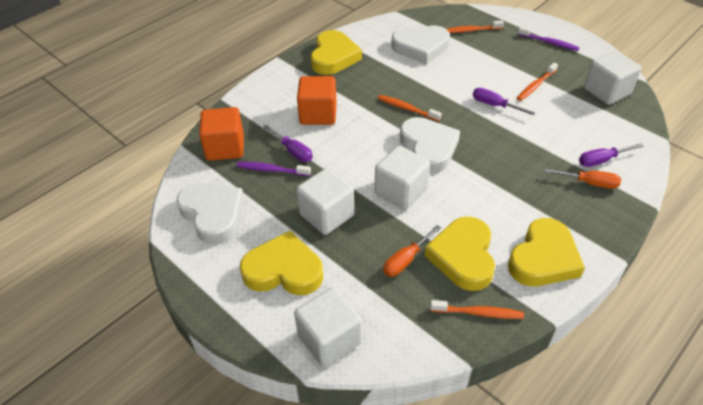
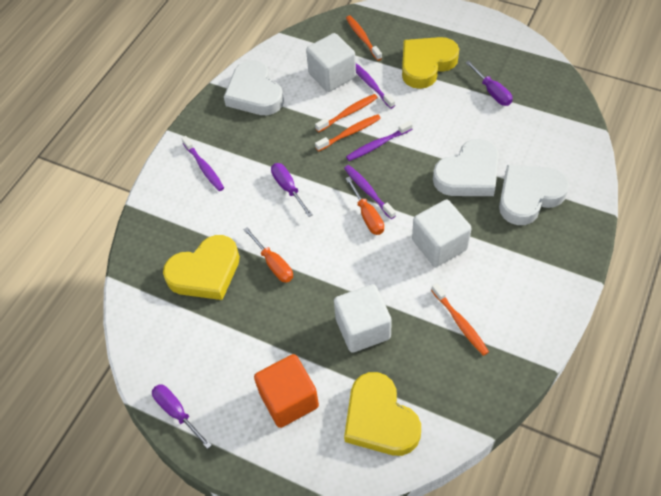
orange cube: [199,107,244,161] [297,76,337,125] = 2 -> [254,354,319,428] = 1
purple toothbrush: [237,162,311,176] [518,27,580,51] = 2 -> [182,136,224,191] [344,165,396,219] [346,121,413,161] [356,63,395,109] = 4
white cube: [294,287,362,367] [296,168,354,235] [375,146,430,210] [584,51,642,105] = 4 -> [306,33,356,92] [334,284,392,353] [412,200,472,267] = 3
yellow heart: [240,231,323,296] [311,30,362,75] [425,216,495,291] [508,218,585,286] = 4 -> [163,235,240,300] [344,372,421,456] [402,37,459,89] = 3

